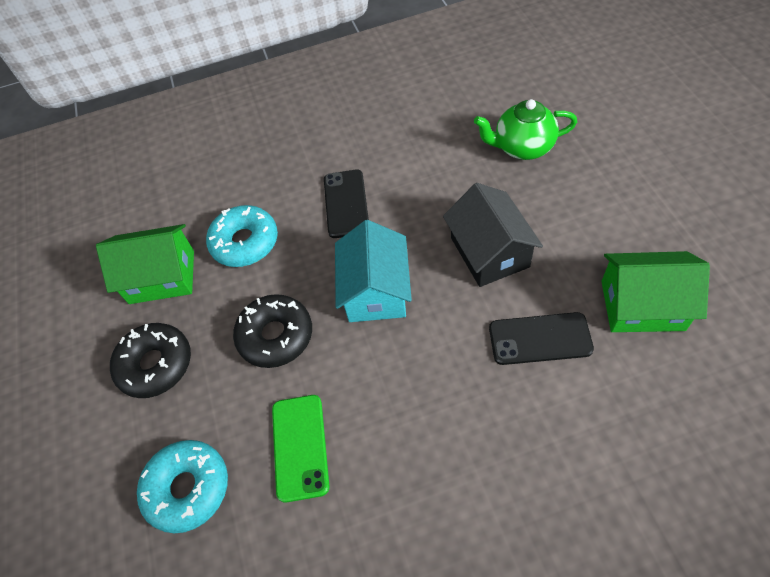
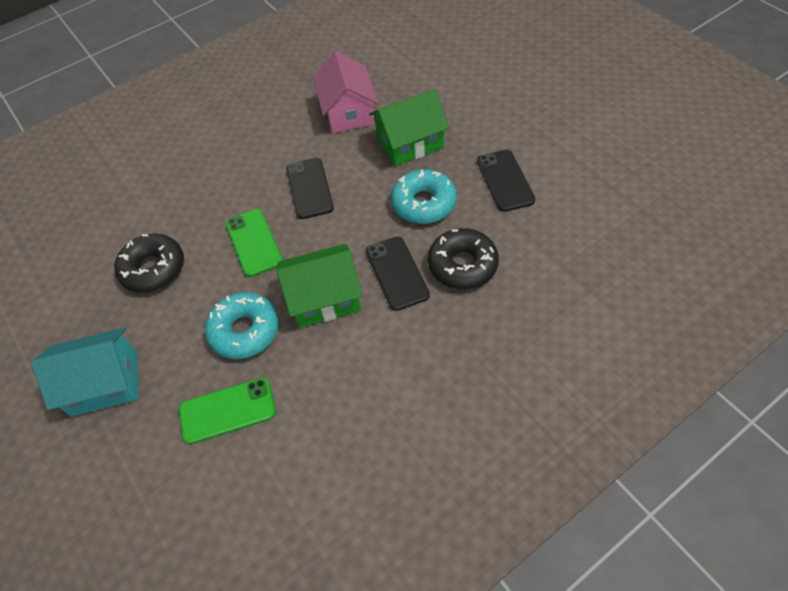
black house: [443,183,543,287] = 1 -> none = 0
black phone: [324,169,369,238] [489,312,594,365] = 2 -> [286,158,334,219] [366,236,430,311] [477,150,535,212] = 3
green phone: [272,395,329,503] = 1 -> [179,378,276,444] [226,209,283,277] = 2
green teapot: [474,99,577,160] = 1 -> none = 0
pink house: none = 0 -> [313,51,378,133] = 1

